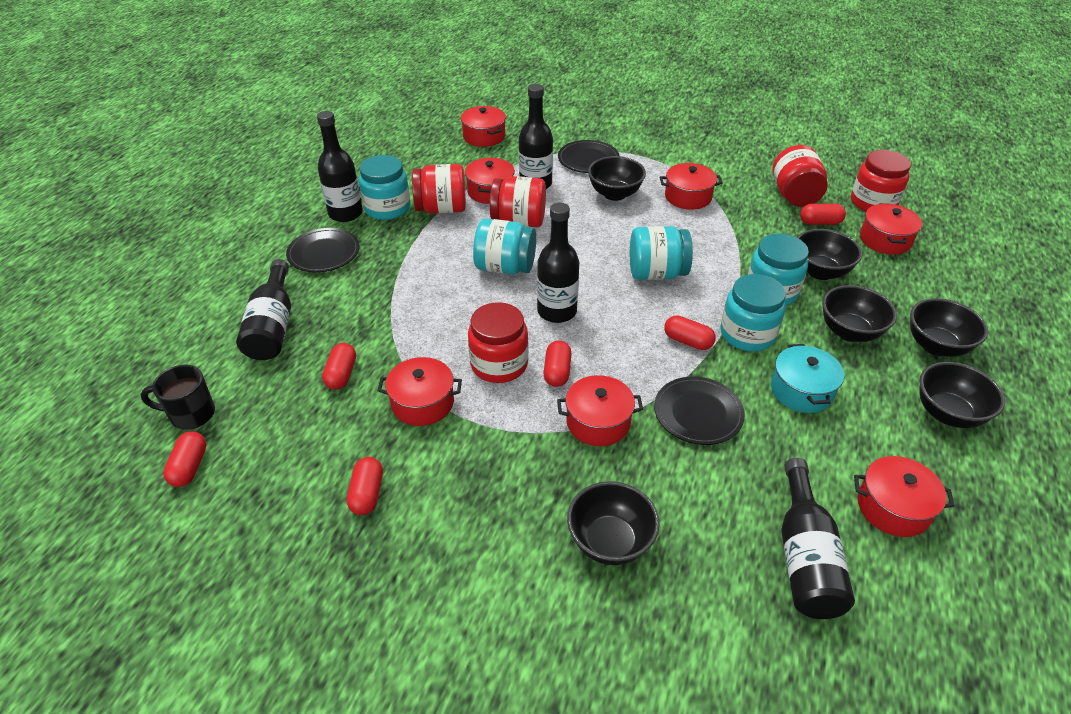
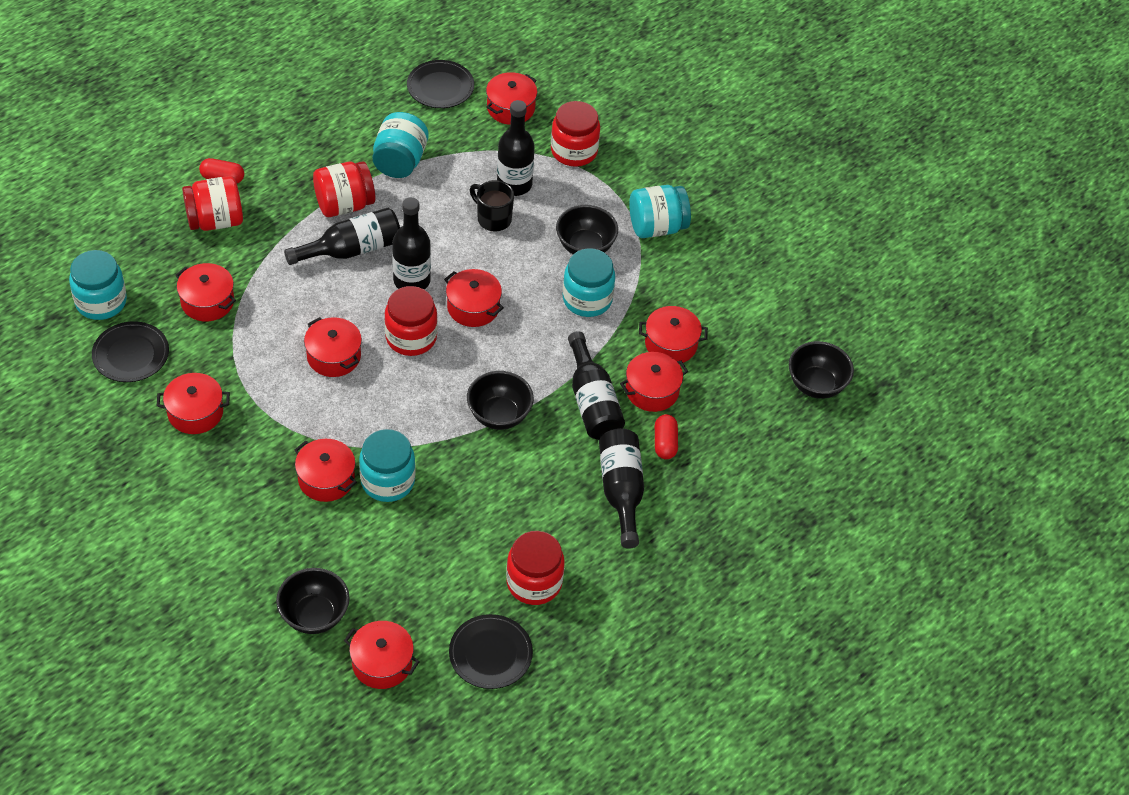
black bowl: [567,481,659,565] [588,156,646,201] [797,229,862,280] [822,285,897,342] [910,298,988,357] [919,362,1005,428] = 6 -> [276,568,350,634] [467,371,534,430] [556,205,618,254] [789,341,854,399] = 4
red capsule: [163,431,206,487] [322,343,356,390] [347,457,383,515] [544,340,571,387] [664,315,716,350] [800,203,846,225] = 6 -> [199,158,244,183] [655,414,678,459] = 2
red pot: [378,357,462,426] [461,106,506,147] [465,158,515,204] [557,375,643,446] [660,163,723,210] [854,456,954,537] [860,203,922,255] = 7 -> [157,373,230,434] [175,263,236,321] [295,439,357,502] [304,317,362,377] [344,621,420,689] [444,269,504,327] [486,72,537,125] [620,352,688,412] [639,306,708,364] = 9
turquoise pot: [771,344,844,413] = 1 -> none = 0

